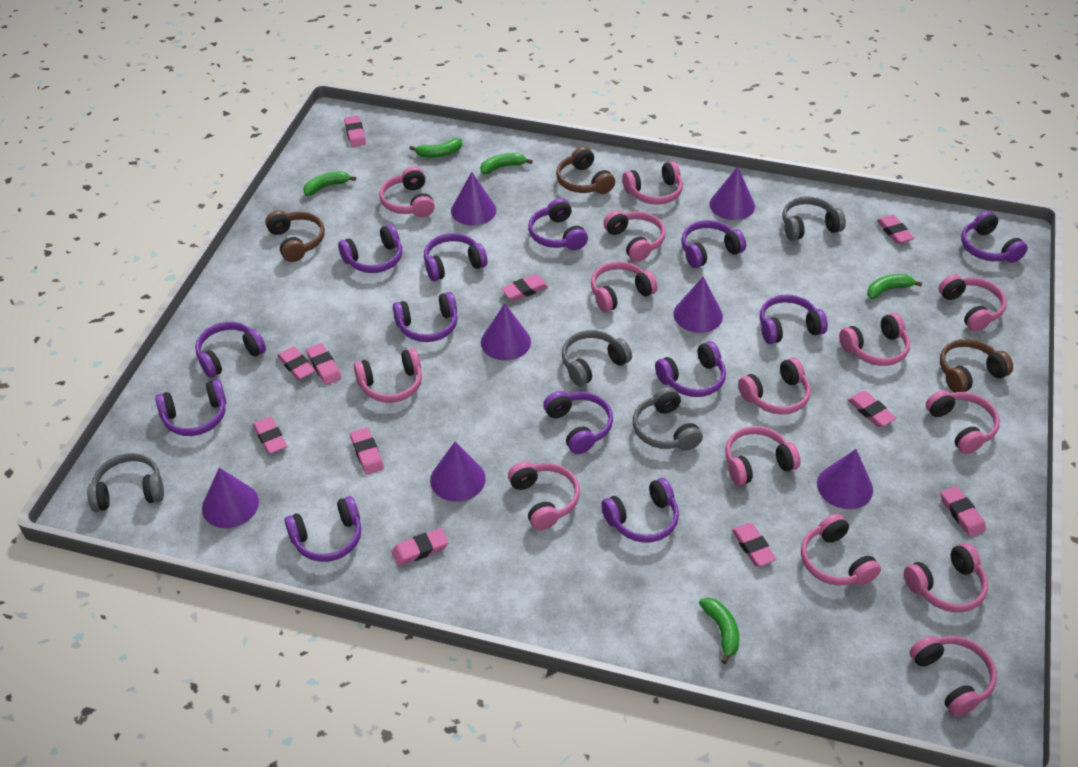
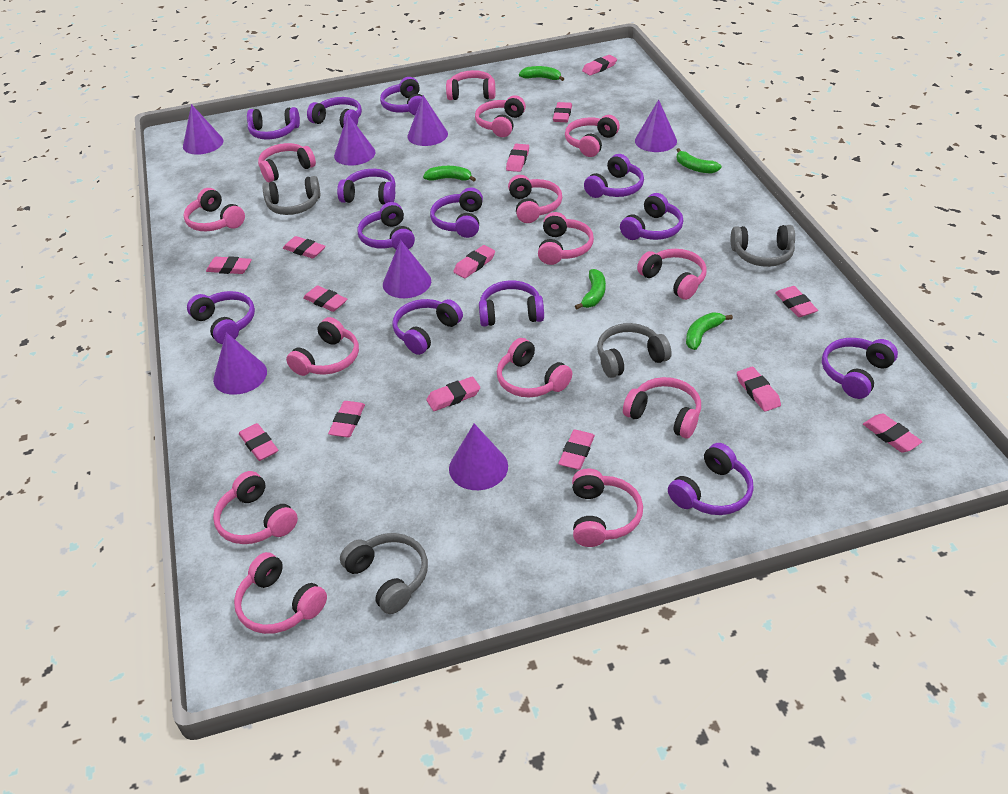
brown headphones: [265,210,325,262] [556,146,615,194] [940,339,1013,393] = 3 -> none = 0
pink eraser: [253,417,287,454] [277,346,315,380] [306,343,342,385] [344,116,366,147] [350,427,384,475] [391,528,449,566] [501,274,548,301] [732,523,777,566] [848,391,897,427] [876,215,914,244] [941,486,986,537] = 11 -> [206,256,252,274] [239,423,278,461] [283,236,326,259] [303,286,347,312] [328,401,365,438] [426,376,480,411] [453,245,495,278] [506,144,529,172] [553,102,572,122] [558,430,595,470] [582,55,617,76] [737,366,781,412] [775,286,818,317] [863,413,923,453] = 14

